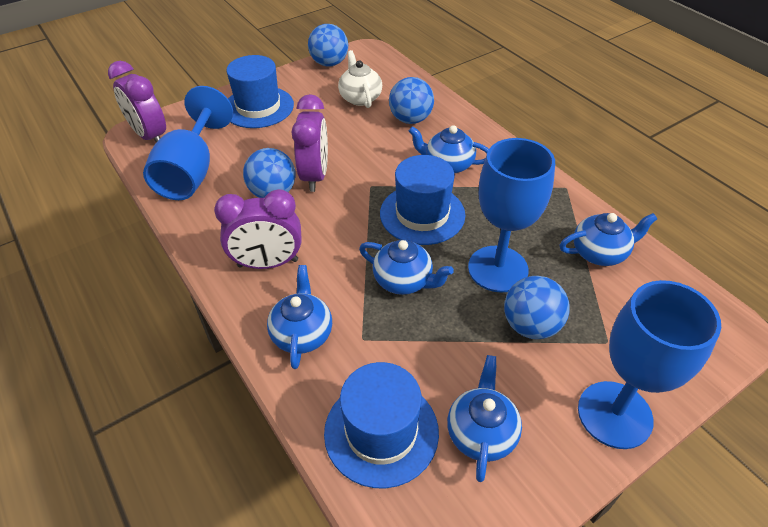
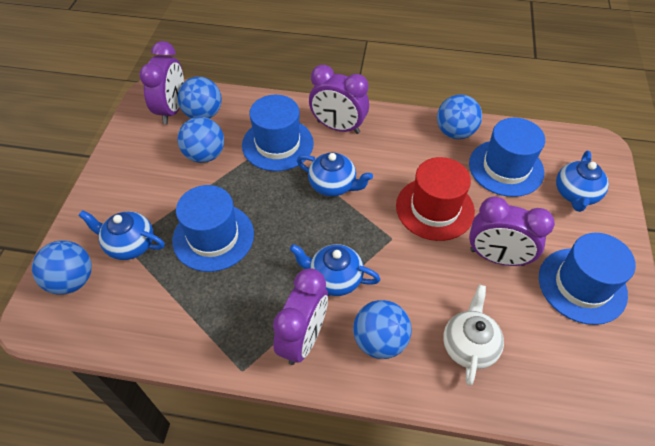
blue ball: [243,148,296,198] [308,24,348,67] [389,77,434,124] [504,276,570,339] = 4 -> [32,240,92,295] [177,117,224,163] [178,77,222,119] [353,300,412,359] [437,94,482,139] = 5
blue goblet: [143,86,233,200] [468,138,555,293] [578,280,721,449] = 3 -> none = 0
blue hat: [226,55,294,128] [324,362,439,488] [380,155,465,245] = 3 -> [172,185,254,272] [242,95,314,171] [469,118,545,197] [539,233,636,325] = 4
blue teapot: [267,265,332,369] [359,240,454,295] [409,125,489,174] [447,355,522,482] [560,213,657,266] = 5 -> [78,210,165,260] [290,244,380,296] [297,152,373,197] [556,151,609,212] = 4
purple clock: [108,61,166,142] [214,189,302,269] [292,94,328,192] = 3 -> [139,41,184,124] [273,268,328,365] [309,65,369,134] [469,197,555,266] = 4
red hat: none = 0 -> [396,157,475,241] = 1

